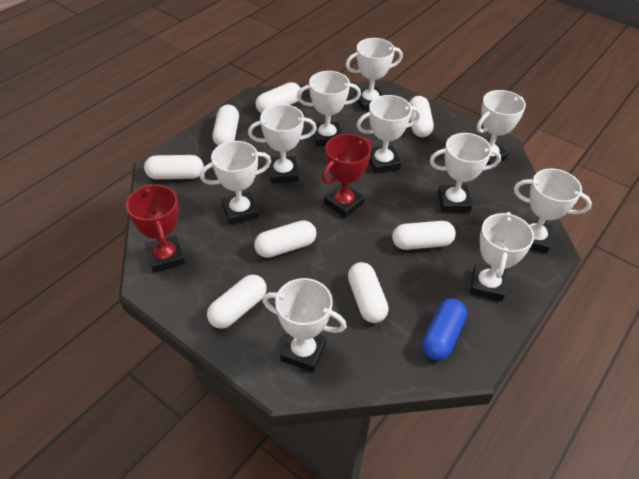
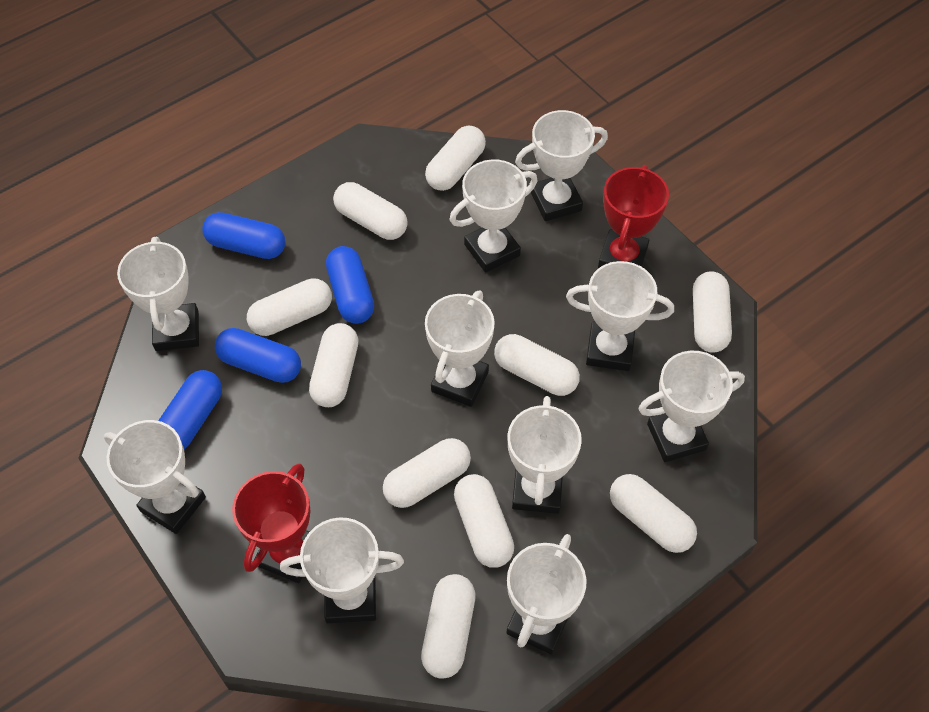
blue capsule: [422,298,467,360] = 1 -> [158,370,222,450] [202,212,285,259] [215,328,301,383] [326,246,374,324] = 4
white capsule: [144,155,204,179] [207,275,267,329] [213,105,239,146] [254,220,316,258] [256,82,302,113] [348,262,389,323] [392,221,456,250] [409,96,434,137] = 8 -> [247,278,332,336] [309,323,358,407] [333,182,408,240] [383,438,471,508] [421,574,475,679] [425,126,486,191] [454,474,514,568] [494,334,580,396] [610,474,697,553] [693,271,732,353] = 10

